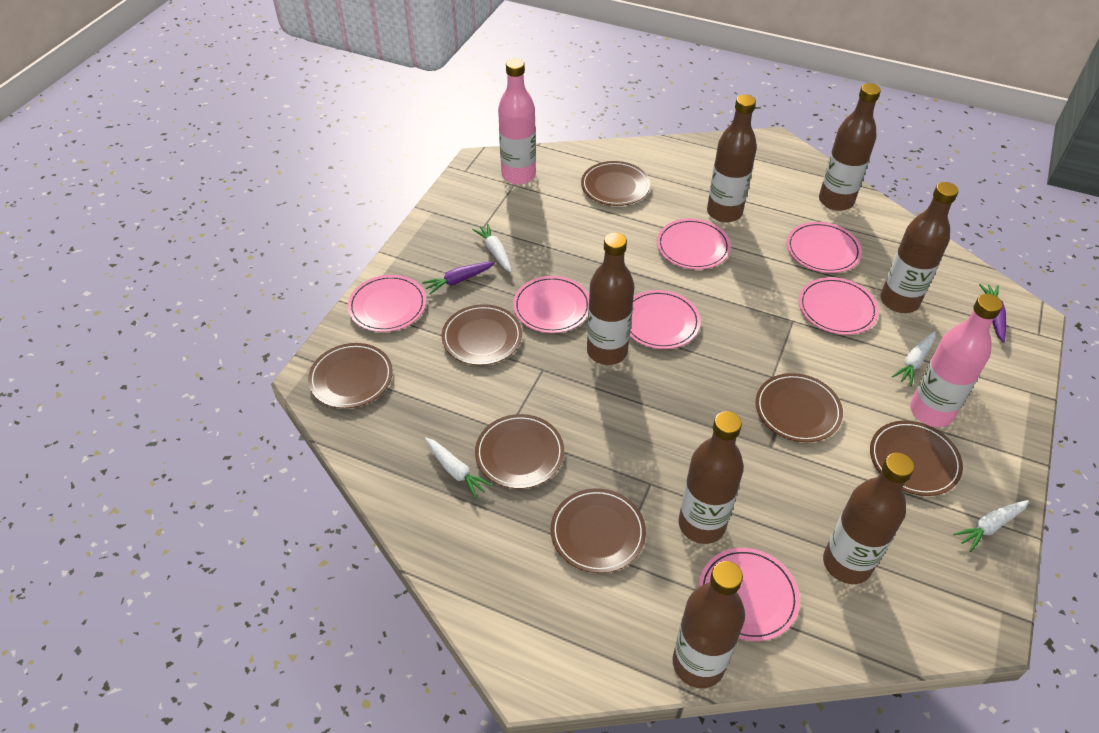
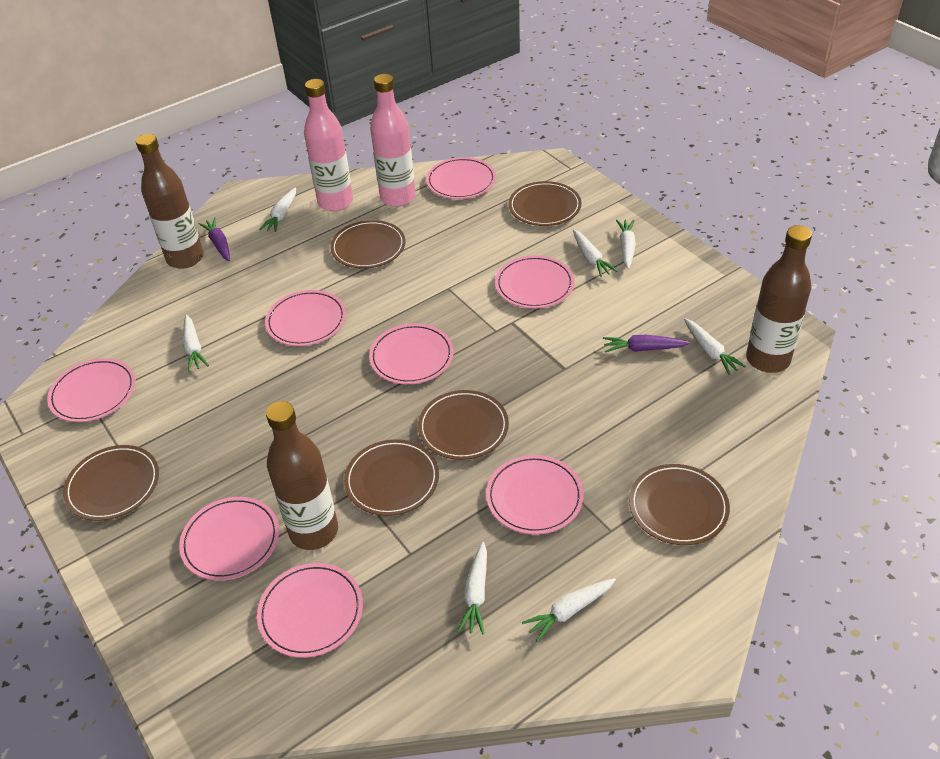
brown bottle: [587,232,634,365] [673,561,745,688] [679,411,744,544] [707,94,757,223] [819,83,881,211] [823,453,914,584] [880,182,958,313] = 7 -> [136,134,204,269] [266,401,338,550] [746,225,812,373] = 3
brown plate: [308,343,393,408] [442,304,522,365] [475,414,564,489] [551,488,646,573] [581,161,650,206] [756,373,843,442] [870,421,963,496] = 7 -> [63,445,159,521] [330,220,405,269] [344,439,439,516] [418,390,509,460] [508,181,581,226] [629,464,730,545] = 6
pink plate: [348,275,426,332] [513,276,589,333] [630,290,701,349] [657,219,731,270] [698,548,800,641] [787,222,862,273] [799,277,879,335] = 7 -> [47,358,135,422] [179,497,279,581] [257,563,363,658] [265,290,346,346] [369,323,454,384] [426,157,496,199] [486,455,584,534] [495,255,575,309] = 8
white carrot: [425,437,492,499] [472,224,512,272] [892,331,936,386] [953,500,1029,552] = 4 -> [183,315,209,372] [259,188,296,232] [458,542,487,634] [522,578,616,642] [573,229,618,277] [616,220,636,269] [684,318,746,375] = 7

